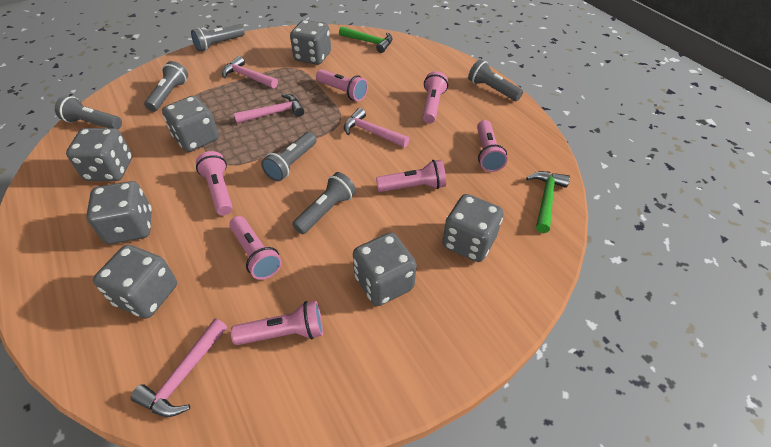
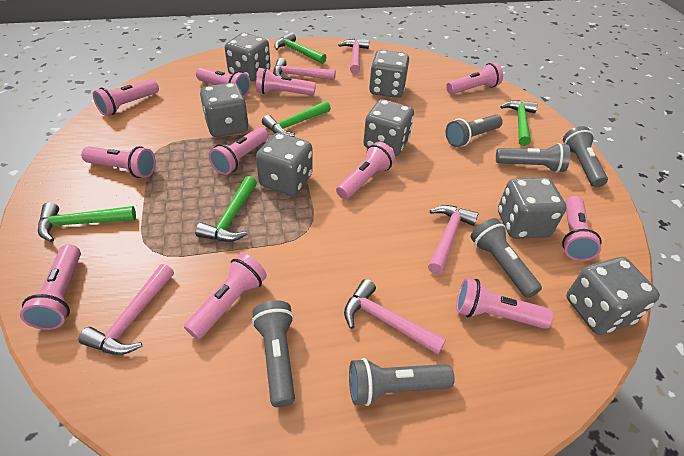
green hammer: [339,26,392,53] [526,171,570,233] = 2 -> [38,202,136,242] [195,176,257,242] [262,101,331,137] [274,32,327,64] [500,100,538,146] = 5
pink flashlight: [196,151,233,215] [229,216,282,280] [231,301,323,345] [316,69,368,101] [376,160,446,192] [422,71,448,123] [477,120,507,172] = 7 -> [20,244,81,330] [81,146,156,178] [93,79,159,116] [184,253,267,340] [196,67,251,97] [209,127,268,175] [256,68,316,96] [336,142,395,199] [446,62,503,94] [456,278,554,329] [562,196,602,261] = 11
pink hammer: [130,318,227,417] [222,56,278,88] [234,94,304,124] [344,108,409,147] = 4 -> [78,264,174,355] [273,58,336,80] [338,39,369,74] [344,279,446,355] [428,205,479,274] = 5

